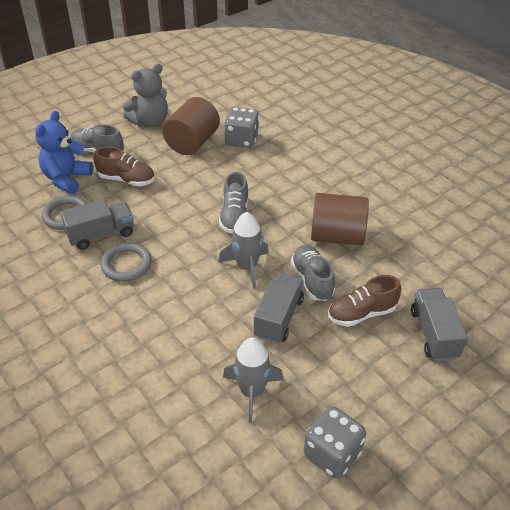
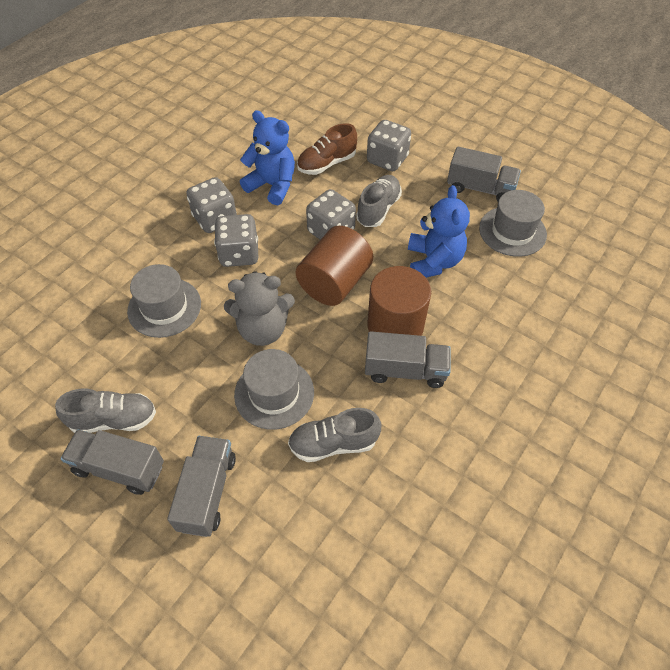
blue teddy bear: [35,111,93,194] = 1 -> [240,110,295,205] [408,185,470,278] = 2
brown shoe: [94,147,155,186] [328,275,401,327] = 2 -> [297,123,357,175] = 1
grey dice: [224,107,259,148] [304,406,366,478] = 2 -> [186,177,237,233] [214,214,258,267] [306,189,356,240] [367,120,411,171] = 4
grey hat: none = 0 -> [127,264,201,338] [234,349,314,430] [479,190,547,257] = 3
grey ring: [42,196,88,230] [100,243,152,282] = 2 -> none = 0
grey rocket: [218,212,269,289] [223,337,283,423] = 2 -> none = 0
grey truck: [60,199,134,250] [254,272,304,344] [411,288,468,361] = 3 -> [60,429,164,495] [167,436,236,537] [365,331,451,388] [447,146,521,201] = 4

